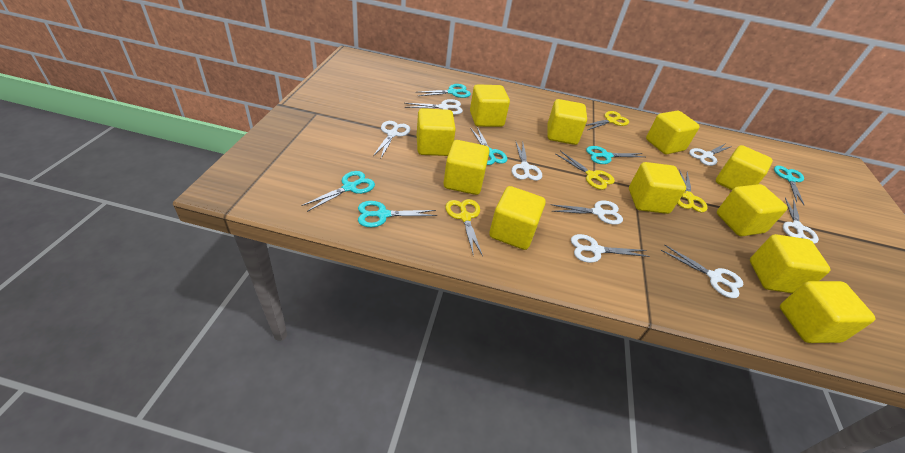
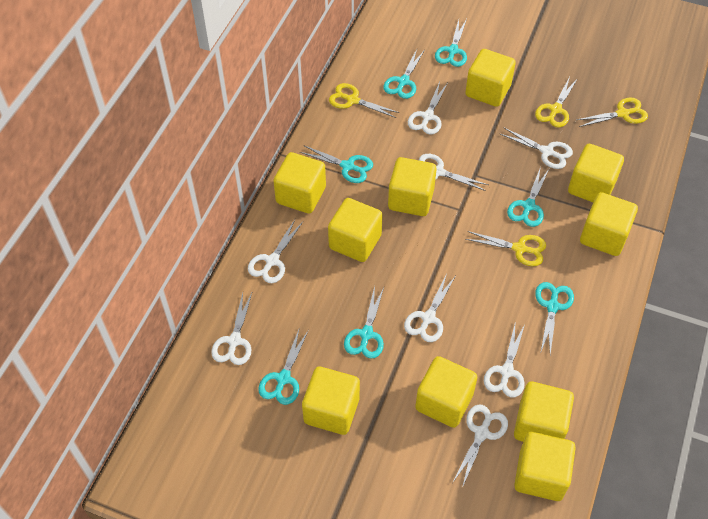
turquoise scissors: [302,171,375,212] [358,201,437,227] [419,84,471,98] [470,127,507,165] [586,146,644,164] [774,166,804,205] = 6 -> [258,327,308,405] [300,145,373,183] [344,286,384,359] [383,49,424,99] [435,19,467,67] [507,167,549,227] [535,282,574,354] = 7
yellow cube: [417,108,456,156] [444,140,490,195] [470,84,510,127] [489,186,546,250] [548,99,587,145] [629,162,686,214] [646,110,700,154] [716,145,773,190] [717,184,788,236] [750,234,830,293] [780,281,875,343] = 11 -> [273,152,326,214] [302,367,360,435] [328,198,383,262] [388,157,437,216] [415,356,477,428] [465,49,516,107] [514,382,574,442] [514,432,576,501] [568,144,624,202] [580,192,638,256] = 10

